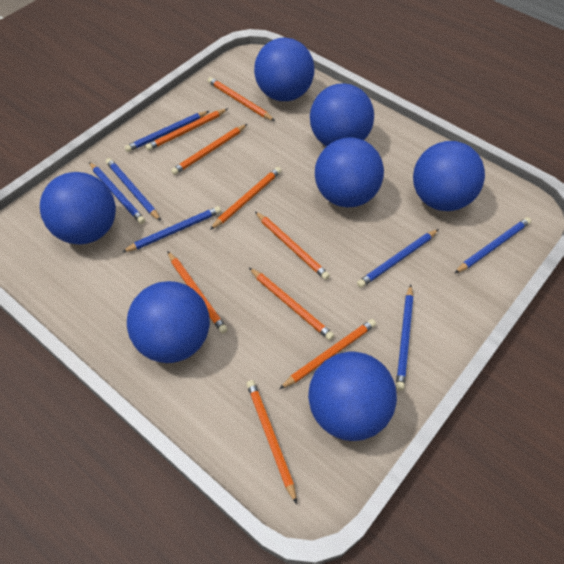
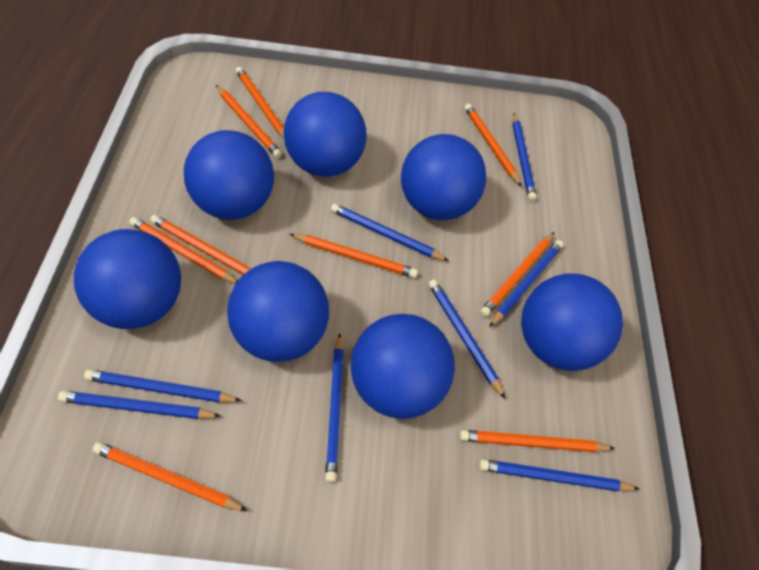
blue pencil: [89,162,145,224] [106,158,161,221] [122,206,221,252] [125,111,209,152] [357,229,439,288] [396,284,413,391] [454,217,531,274] = 7 -> [58,391,221,419] [84,369,242,403] [325,333,344,483] [331,204,449,261] [428,279,505,399] [479,459,639,491] [489,240,563,327] [512,113,537,201] = 8

